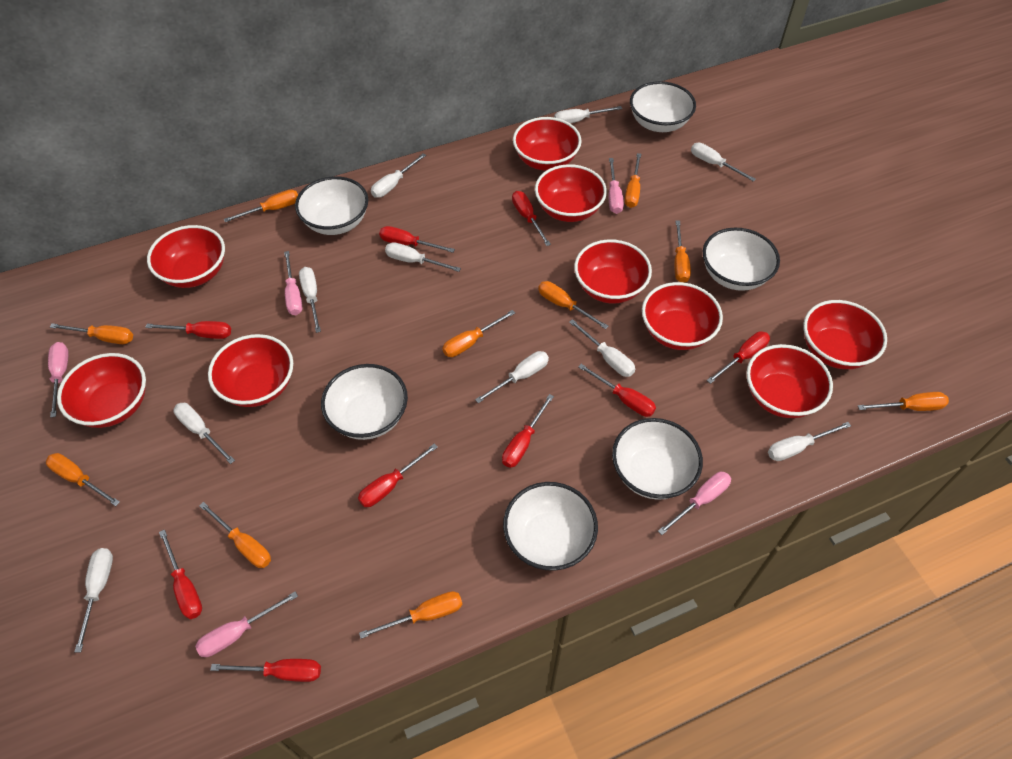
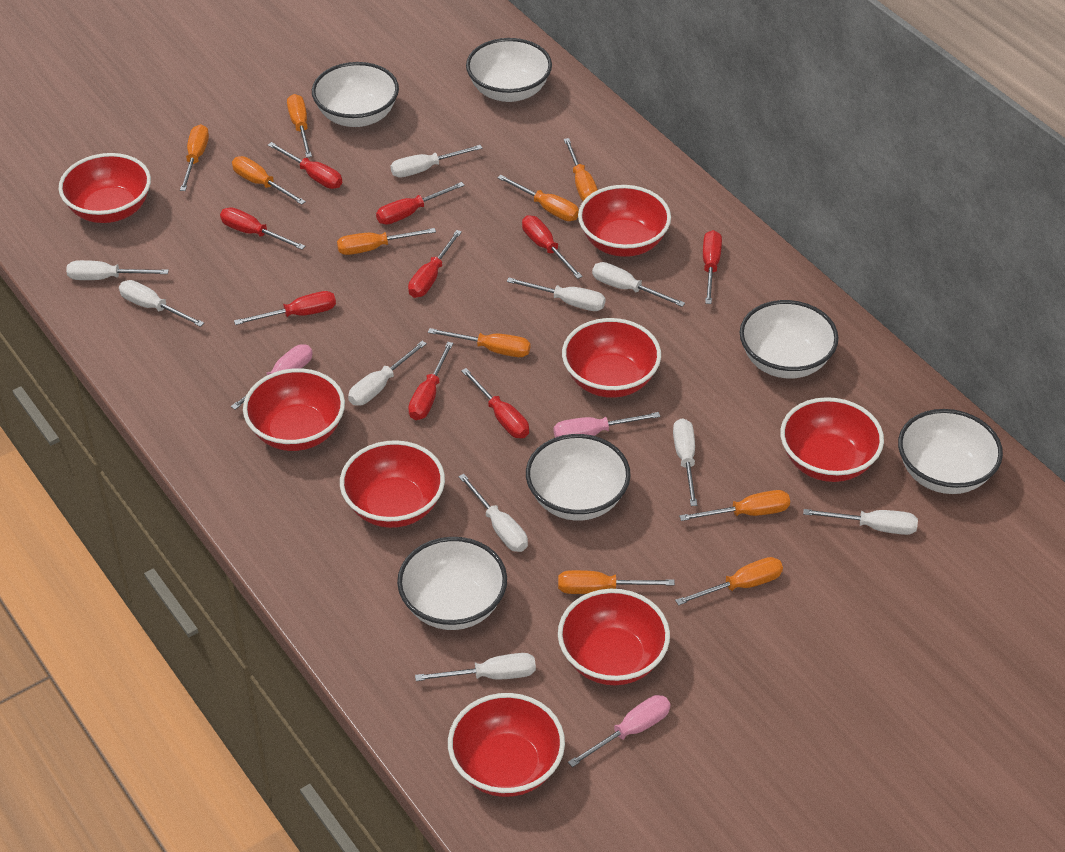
pink screwdriver: [48,342,69,418] [195,591,298,657] [284,251,303,315] [609,158,624,214] [658,472,731,535] = 5 -> [231,344,313,410] [554,412,661,438] [568,695,670,767] = 3
red bowl: [57,353,146,428] [147,225,225,288] [208,334,293,407] [513,117,581,171] [535,164,607,222] [574,239,652,304] [642,282,723,350] [746,344,833,418] [803,300,887,369] = 9 -> [59,153,151,223] [243,368,345,451] [340,440,445,528] [448,693,565,797] [558,589,670,685] [562,318,661,398] [578,185,671,257] [780,397,884,482] = 8

